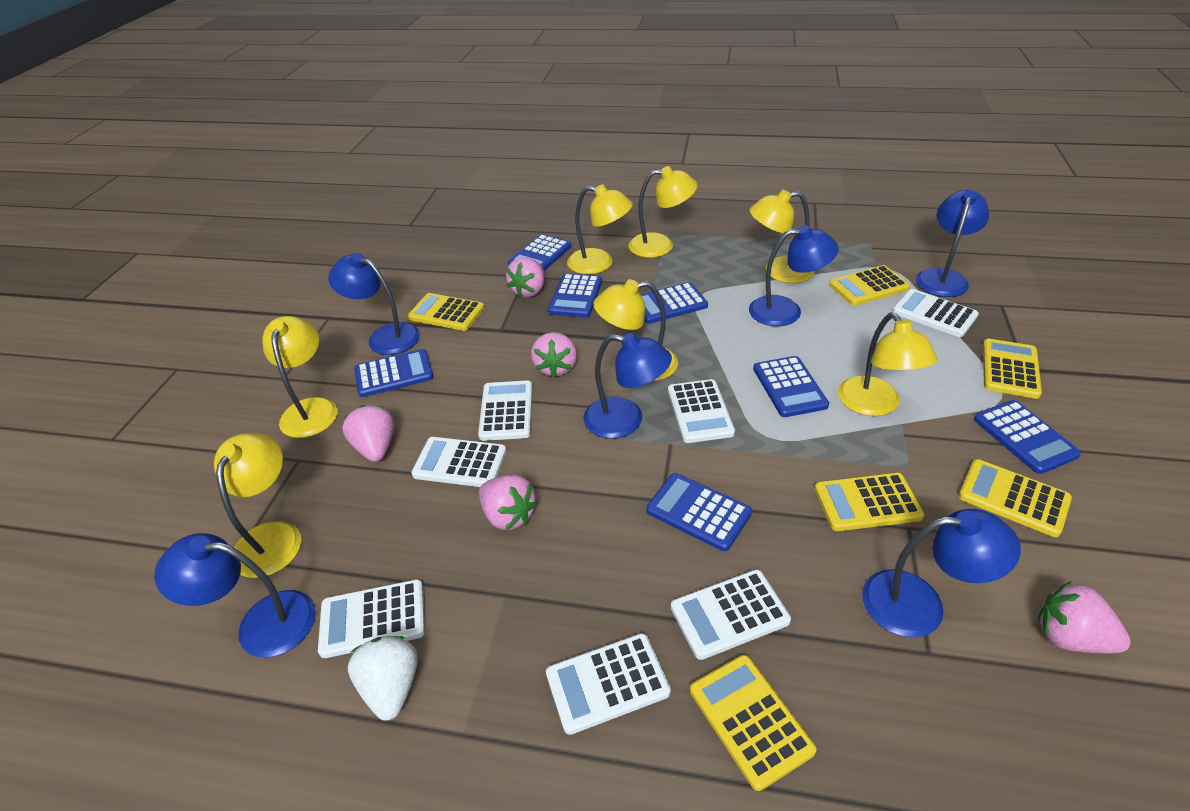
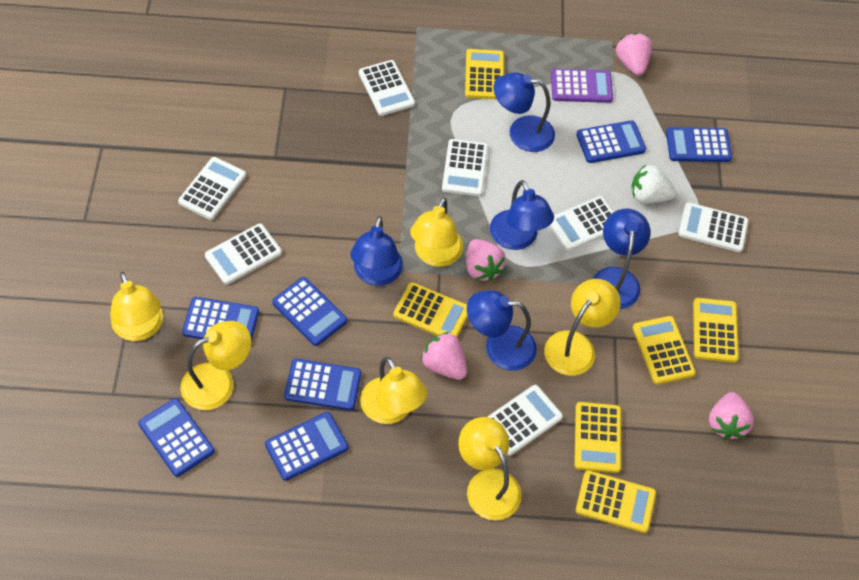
blue lamp: [154,533,316,658] [328,253,420,355] [583,333,672,439] [749,225,839,326] [862,509,1021,637] [916,190,989,297] = 6 -> [350,216,403,286] [467,290,537,371] [490,180,554,250] [494,72,555,152] [593,209,651,309] = 5
pink strawberry: [342,405,394,462] [479,475,538,530] [506,258,545,298] [531,332,577,378] [1038,582,1131,653] = 5 -> [421,332,467,380] [466,239,506,282] [616,33,652,76] [709,392,754,440] = 4
purple calculator: none = 0 -> [551,69,613,103] = 1
yellow lamp: [214,433,301,578] [262,316,338,438] [567,184,633,274] [594,279,678,381] [628,166,697,258] [749,190,814,283] [838,312,937,416] = 7 -> [110,272,163,341] [181,321,251,410] [360,357,427,424] [410,197,463,267] [458,417,522,520] [544,279,621,376] = 6

